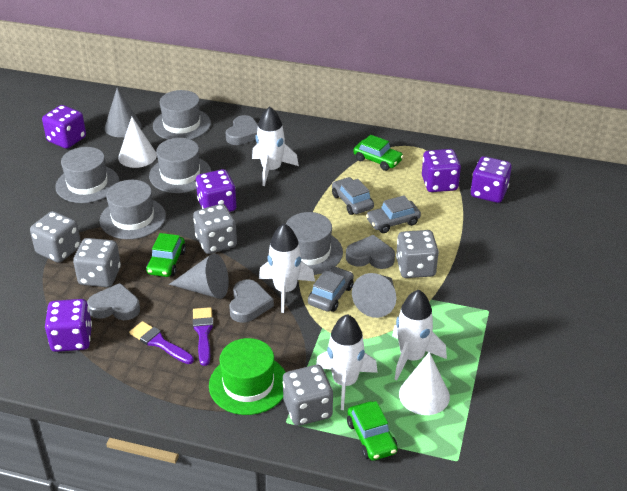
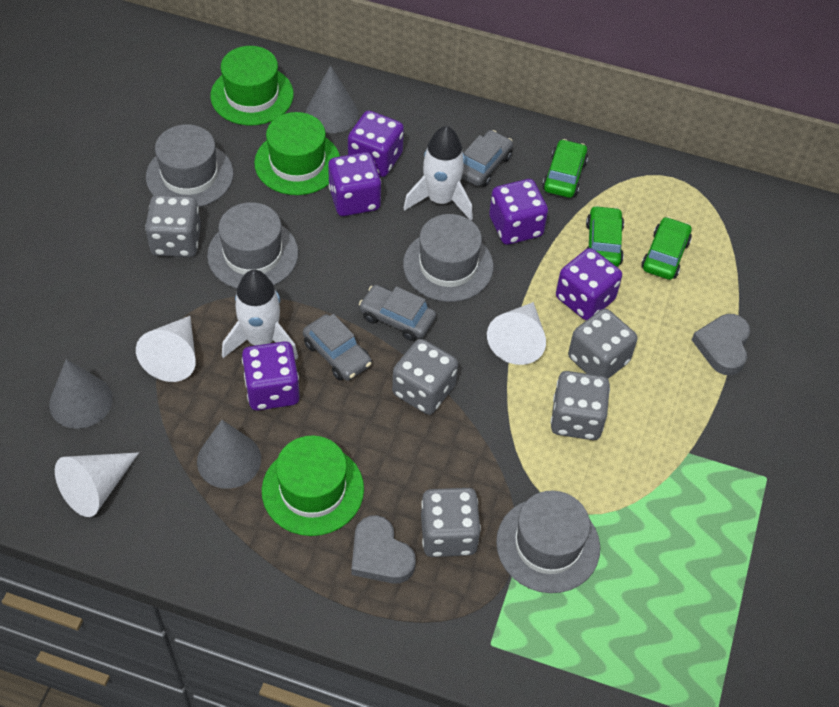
green hat: [209,338,286,415] = 1 -> [210,46,294,125] [254,112,340,195] [262,435,364,536] = 3
grey hat: [55,147,119,203] [100,180,166,239] [149,138,211,193] [153,90,211,140] [286,212,343,275] = 5 -> [146,124,233,207] [207,202,298,289] [403,214,494,302] [496,491,600,593] = 4
grey heart: [87,283,140,320] [226,115,258,145] [229,279,274,323] [346,235,395,269] = 4 -> [351,515,416,584] [692,314,750,375] = 2
purple brush: [129,321,194,364] [193,307,213,366] = 2 -> none = 0
white cone: [118,117,157,168] [399,352,450,415] = 2 -> [55,452,139,517] [136,316,196,382] [487,302,546,365] = 3
white rocket: [252,106,299,186] [259,223,315,313] [316,314,378,410] [392,290,447,380] = 4 -> [222,270,298,360] [403,126,473,220] = 2

